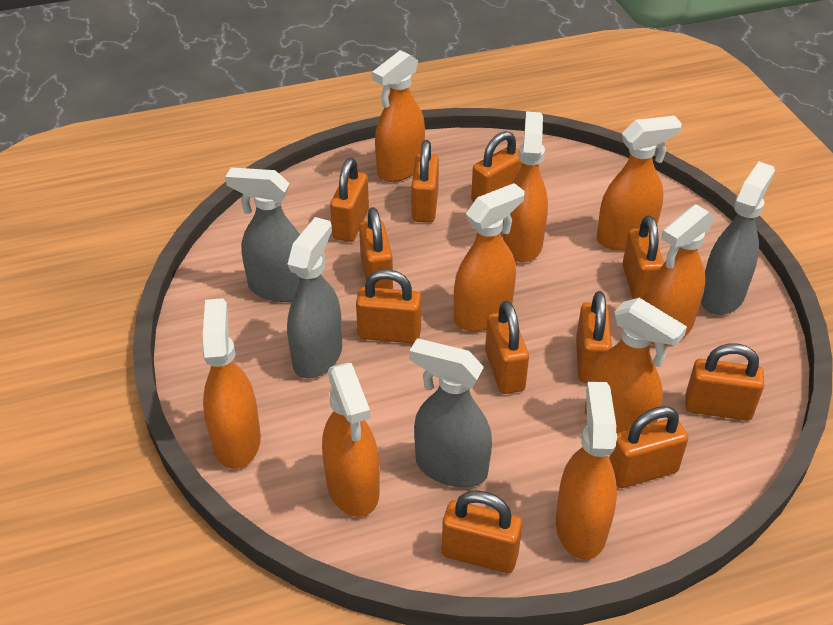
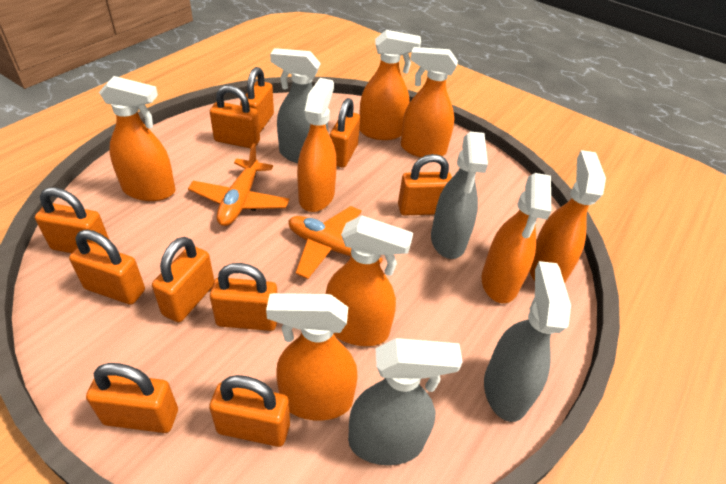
orange padlock: [330,158,369,242] [356,269,421,344] [359,207,393,289] [412,140,439,223] [442,490,522,573] [471,131,522,202] [485,301,529,394] [576,291,612,383] [609,406,688,488] [622,215,664,301] [685,343,764,421] = 11 -> [35,188,109,253] [69,230,145,305] [86,363,178,433] [152,237,214,322] [209,375,290,447] [210,85,260,148] [210,263,277,331] [240,67,274,133] [330,98,360,168] [398,154,452,216] = 10
orange plane: none = 0 -> [188,143,290,226] [288,206,383,279] = 2
orange spray bottle: [202,298,261,469] [322,362,380,517] [372,50,425,182] [454,183,525,331] [503,112,548,262] [556,382,617,560] [585,298,687,433] [597,116,682,251] [645,204,715,345] = 9 -> [99,76,176,201] [266,293,358,421] [297,78,337,212] [326,216,413,346] [359,30,421,140] [401,47,458,158] [482,173,551,303] [530,150,606,283] = 8

